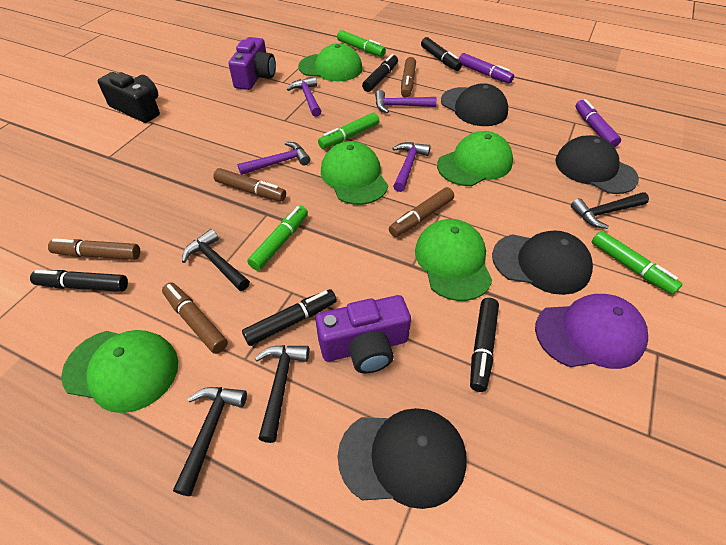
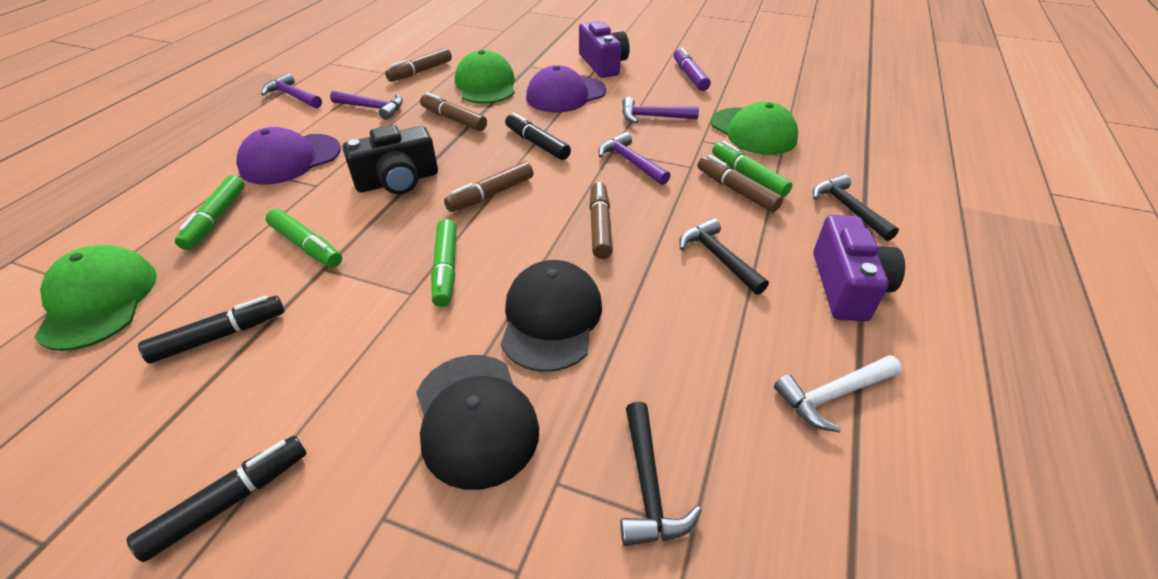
black cap: [337,408,467,509] [441,83,508,126] [492,230,593,295] [555,135,639,194] = 4 -> [416,355,539,490] [501,260,602,372] = 2
black hammer: [173,387,247,496] [182,229,250,291] [255,345,309,443] [571,192,649,229] = 4 -> [620,402,702,546] [679,218,769,295] [813,174,899,241] = 3
black marker: [30,270,128,292] [242,289,337,346] [362,54,398,92] [421,37,462,71] [470,298,499,392] = 5 -> [127,436,307,562] [138,296,284,363] [505,112,571,160] = 3
green cap: [61,330,178,413] [298,43,362,81] [321,141,388,205] [415,219,492,301] [437,131,513,186] = 5 -> [34,245,157,351] [455,50,515,104] [711,102,798,155] = 3
purple cap: [535,294,648,369] = 1 -> [236,127,341,184] [526,65,606,113] = 2
purple marker: [459,53,514,84] [575,99,621,147] = 2 -> [674,47,711,91] = 1
white hammer: none = 0 -> [774,355,902,433] = 1

